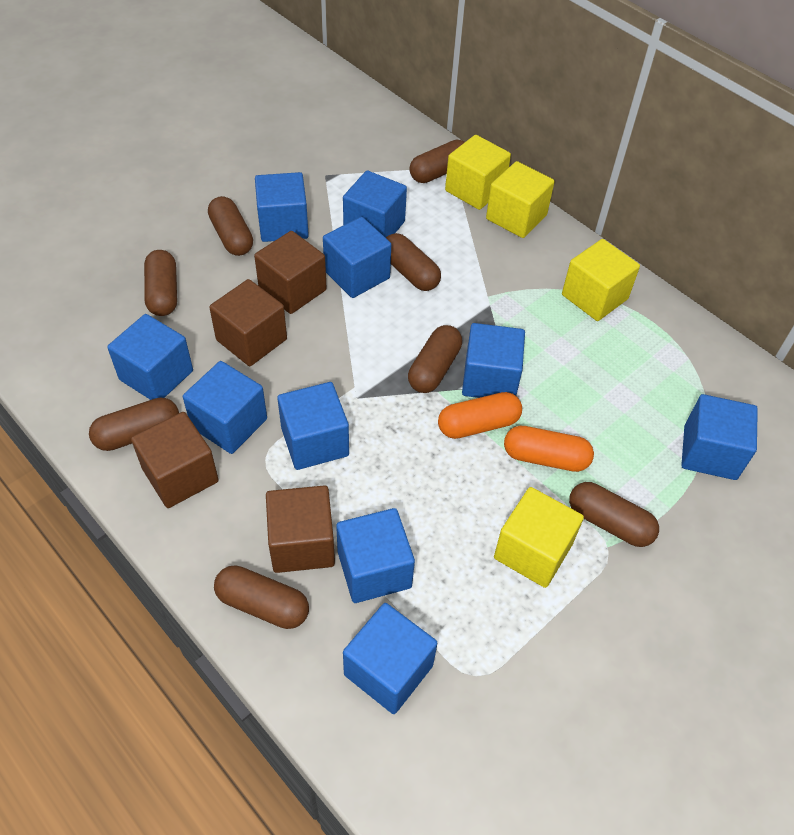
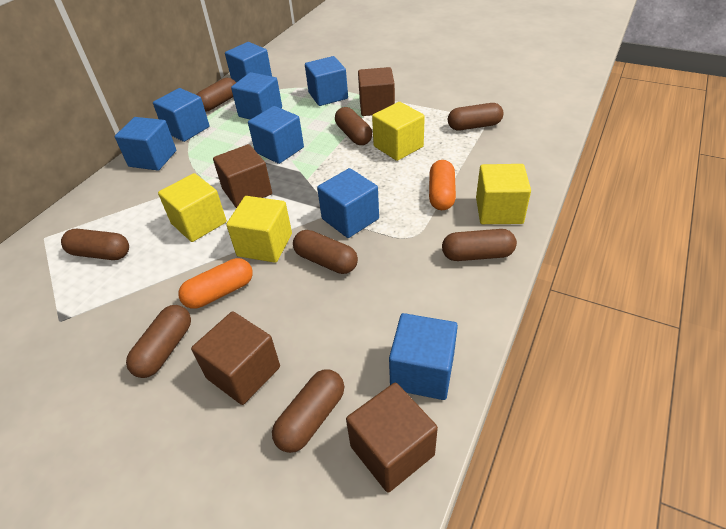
blue cube: [107,314,193,400] [183,361,267,454] [255,172,309,242] [277,382,349,470] [323,217,391,298] [336,508,415,603] [343,171,407,238] [343,603,437,714] [462,323,525,398] [681,394,758,480] = 10 -> [115,117,176,171] [153,88,210,142] [225,42,272,83] [231,72,282,119] [248,106,304,164] [305,56,348,106] [317,168,379,238] [389,313,458,400] = 8

